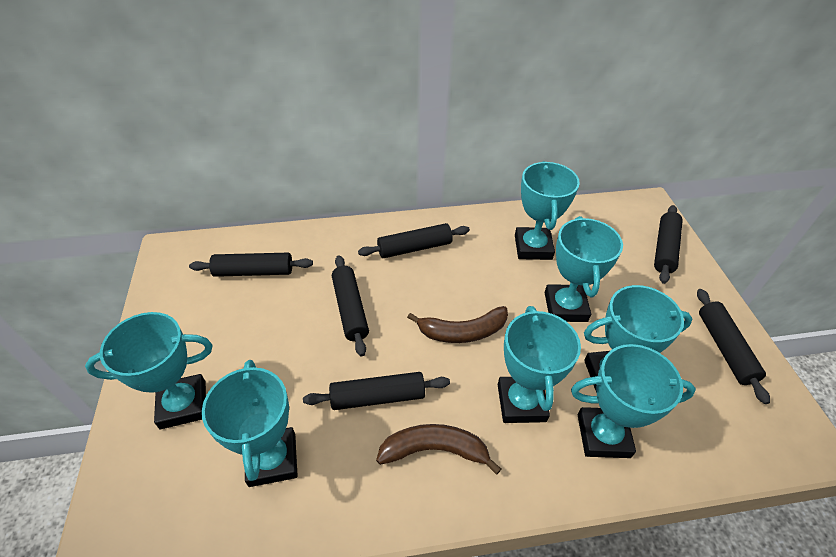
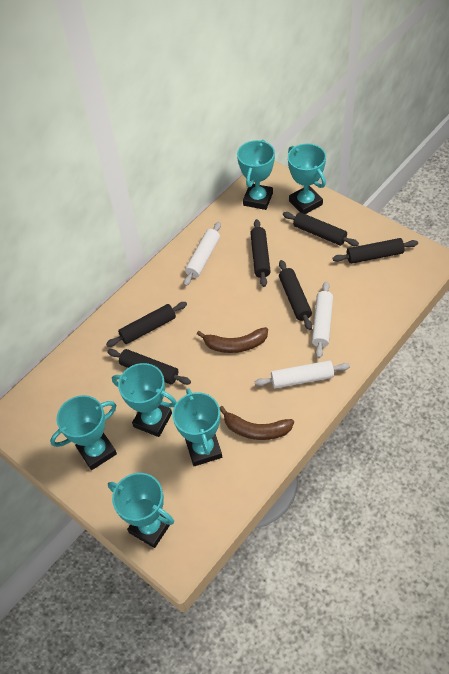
turquoise trophy: [85,312,212,429] [202,360,298,487] [498,306,581,423] [515,161,580,260] [545,216,623,322] [571,344,696,458] [584,285,693,393] = 7 -> [50,395,117,470] [108,473,174,548] [112,363,177,437] [172,388,222,466] [237,140,275,210] [288,143,326,214] = 6
white rolling pin: none = 0 -> [184,222,221,286] [255,360,350,388] [312,281,333,358] = 3

